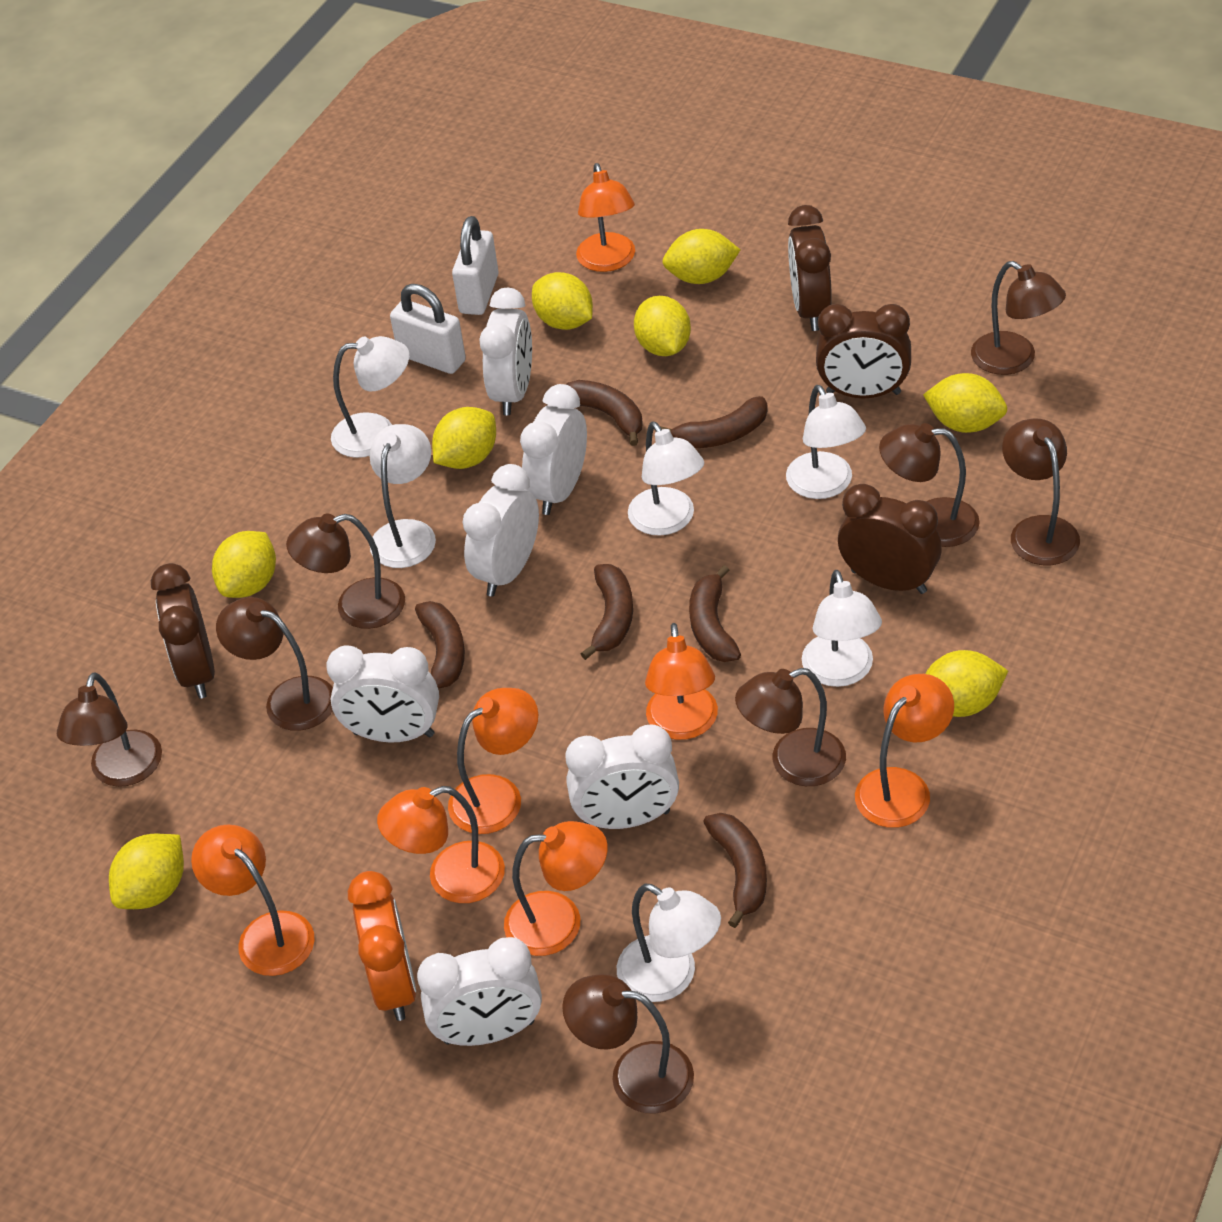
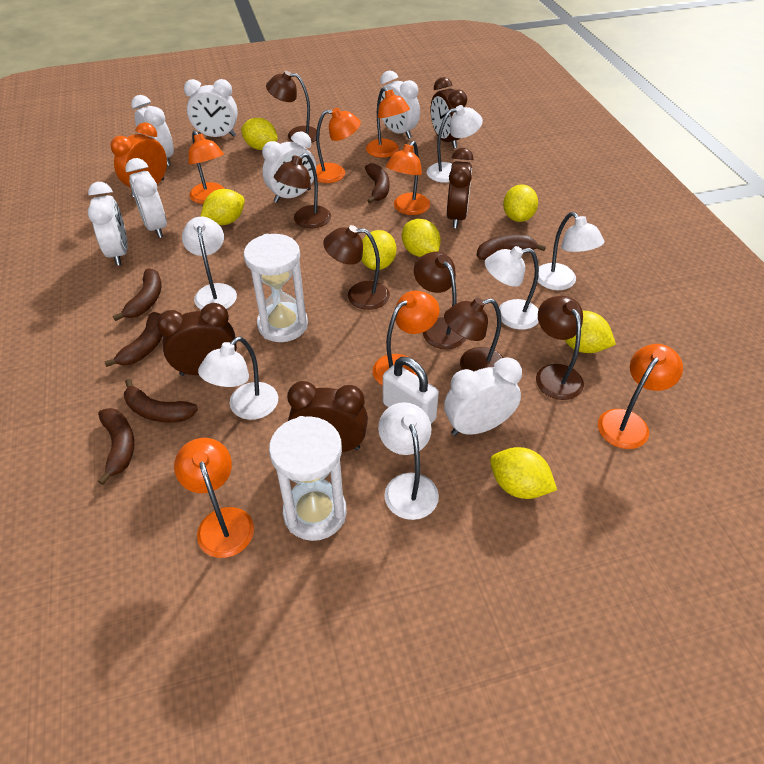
brown lamp: [57,672,162,787] [216,597,333,731] [286,514,405,629] [562,974,694,1114] [735,668,846,786] [879,423,980,547] [971,261,1066,375] [1002,419,1080,565] = 8 -> [266,71,320,143] [274,153,331,228] [323,225,390,310] [414,252,466,349] [444,298,504,371] [536,296,584,400] = 6
white clock: [326,646,439,742] [417,937,542,1046] [463,464,539,597] [479,287,532,415] [520,384,587,515] [566,725,679,829] = 6 -> [88,182,128,266] [125,158,167,238] [131,95,174,166] [184,79,238,137] [262,131,316,203] [379,71,420,139] [444,357,522,436] = 7
white hourglass: none = 0 -> [244,234,308,342] [269,416,347,541] = 2
white padlock: [390,284,466,374] [452,216,499,315] = 2 -> [383,357,439,424] = 1
yellow lemon: [109,834,184,909] [212,531,276,598] [432,407,496,469] [532,272,593,330] [634,296,691,356] [662,229,740,284] [923,373,1007,433] [925,650,1008,717] = 8 -> [200,189,245,225] [241,118,278,150] [361,230,396,270] [402,219,441,257] [490,447,557,499] [503,185,538,222] [565,311,616,353] = 7

